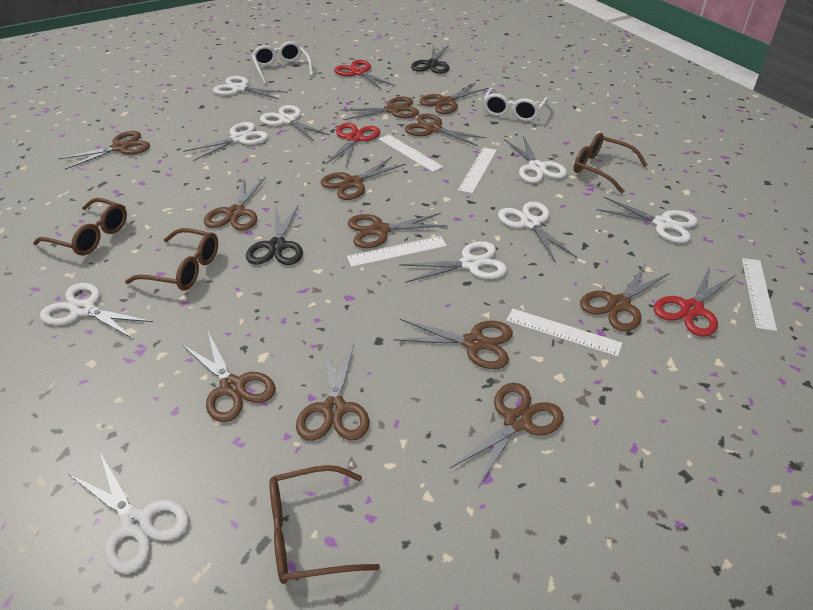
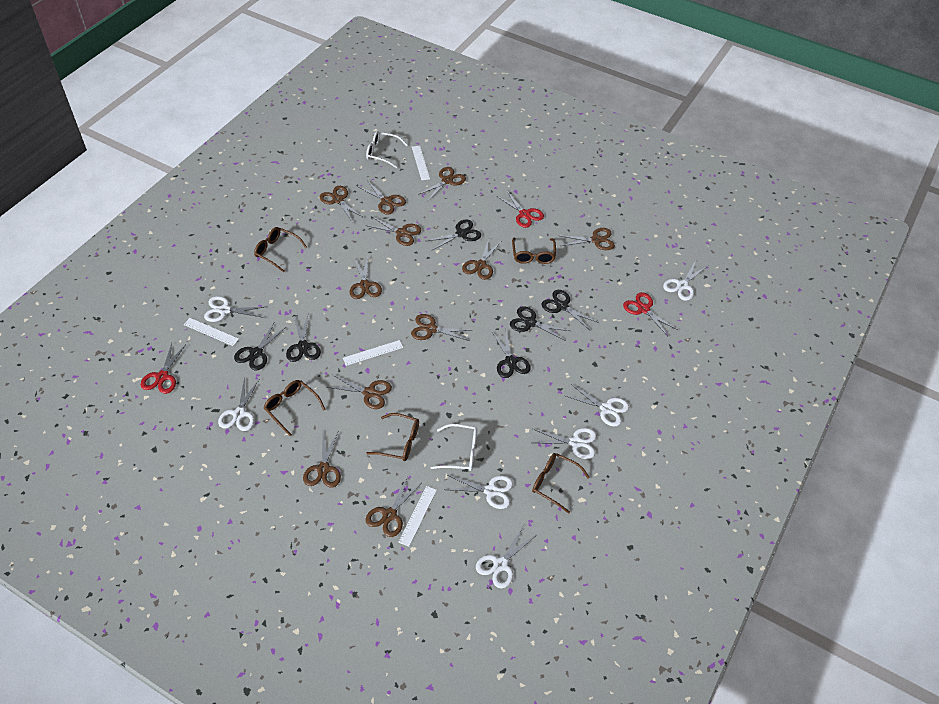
black scissors: [246,205,303,265] [411,44,449,74] = 2 -> [234,323,286,370] [286,315,321,362] [427,219,481,250] [492,331,531,378] [510,306,570,341] [541,290,599,330] = 6
brown glasses: [33,198,127,255] [125,228,218,290] [270,465,380,584] [574,133,647,193] = 4 -> [254,227,307,272] [264,380,326,436] [367,413,419,461] [512,238,556,264] [532,453,590,514] = 5
brown scissors: [59,131,150,170] [181,332,276,422] [204,177,266,231] [296,344,369,441] [321,157,406,200] [340,97,419,120] [348,213,448,248] [393,319,513,369] [405,114,487,146] [419,83,488,114] [450,383,564,489] [580,263,670,332] = 12 -> [303,430,341,488] [319,186,364,223] [327,375,392,409] [349,257,382,299] [357,180,406,215] [365,216,421,246] [365,476,421,537] [411,314,471,341] [418,167,466,201] [462,239,501,280] [561,228,615,250] = 11
white ruler: [347,236,447,267] [379,134,444,172] [458,147,497,194] [506,309,623,357] [742,258,777,331] = 5 -> [184,318,239,346] [343,340,403,366] [398,486,437,547] [412,146,430,180] = 4
white scissors: [40,283,153,339] [70,453,189,574] [183,122,268,161] [213,76,288,99] [260,105,330,141] [399,241,507,283] [498,202,577,263] [505,136,567,183] [596,197,698,243] = 9 -> [204,296,264,322] [218,377,259,431] [445,475,513,509] [476,526,535,588] [532,428,596,459] [566,384,629,426] [663,260,707,301] = 7

